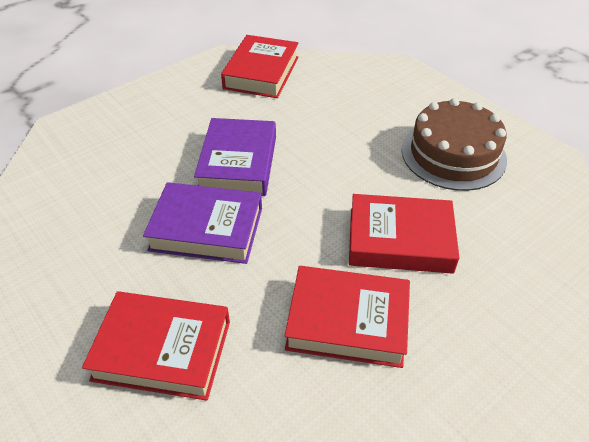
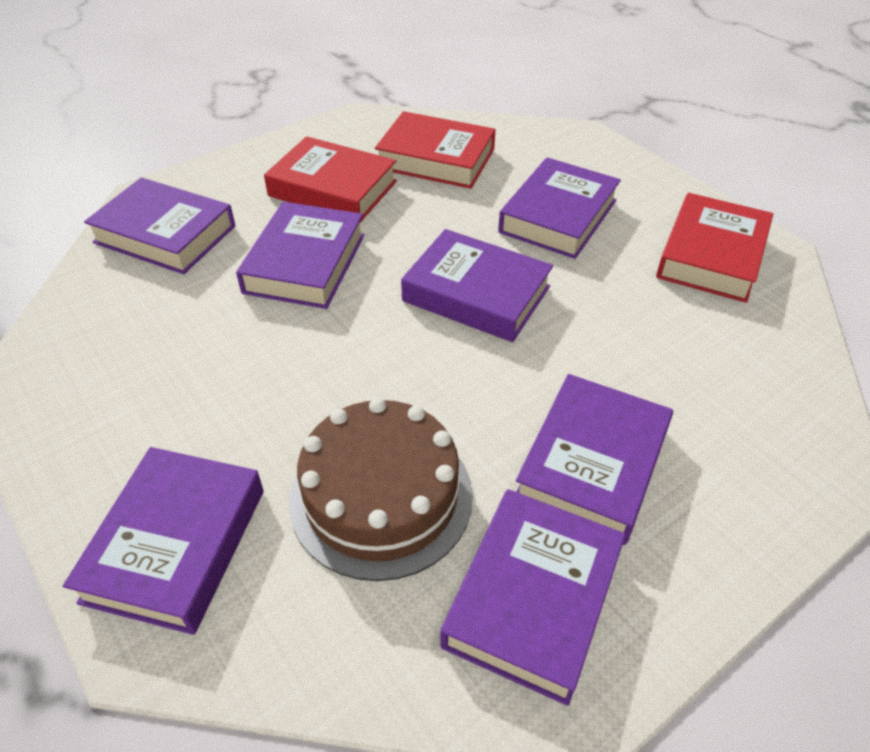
purple book: [143,182,262,264] [194,118,276,196] = 2 -> [63,447,264,635] [84,177,235,274] [236,202,365,309] [401,229,553,342] [440,489,626,706] [498,157,621,259] [516,374,673,545] = 7
red book: [82,291,230,401] [221,35,299,98] [284,266,410,368] [349,194,459,274] = 4 -> [264,136,397,223] [375,111,496,189] [656,193,773,303] = 3

